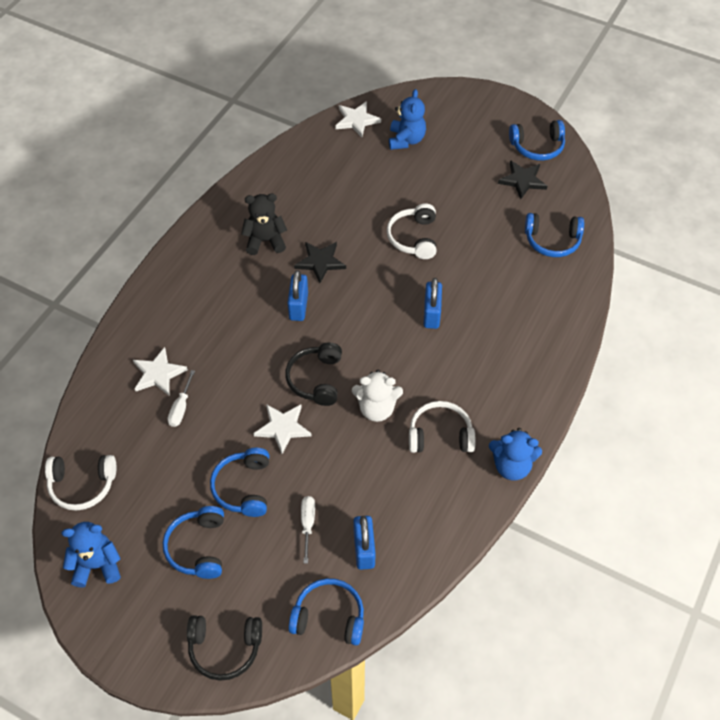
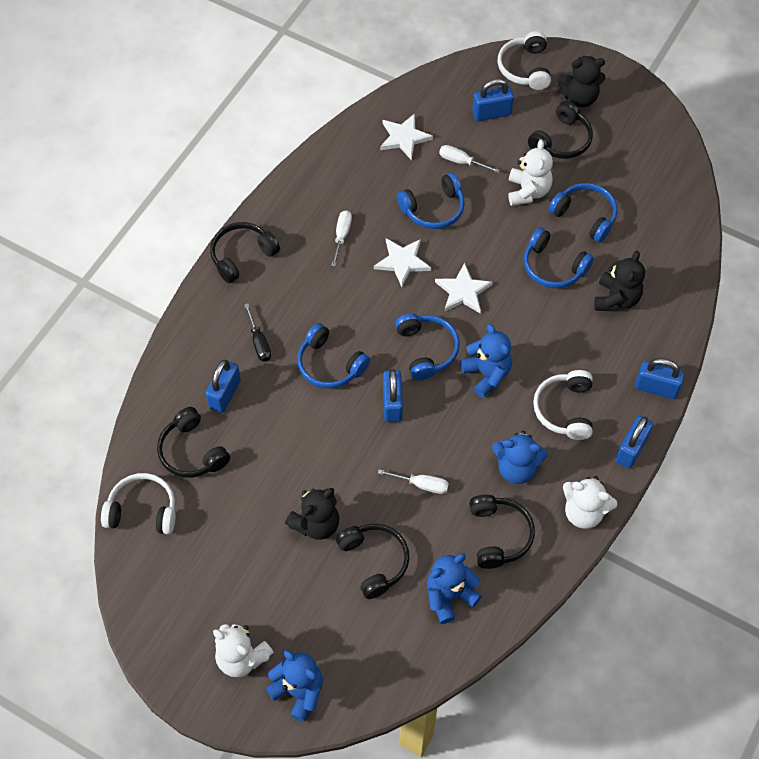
black headphones: [187,615,262,681] [285,343,342,406] = 2 -> [157,407,230,478] [210,222,280,283] [336,523,409,599] [469,495,535,569] [528,101,593,159] = 5
black screwdriver: none = 0 -> [244,303,271,362] = 1
black star: [294,242,346,283] [498,160,547,199] = 2 -> none = 0
black teddy bear: [241,194,287,255] = 1 -> [285,488,340,540] [558,55,605,107] [594,251,645,311] = 3
blue padlock: [287,270,308,321] [353,516,376,570] [423,278,442,329] = 3 -> [206,360,241,413] [383,369,403,422] [472,79,514,121] [616,416,653,469] [635,358,684,399] = 5
blue teddy bear: [62,522,121,588] [389,89,426,150] [489,428,542,481] = 3 -> [266,650,323,722] [427,553,482,624] [460,324,512,398] [492,430,548,484] = 4
white screwdriver: [167,370,195,427] [301,496,315,563] = 2 -> [331,210,352,267] [378,469,449,494] [439,145,499,173] = 3
white teddy bear: [352,370,403,422] = 1 -> [213,624,274,677] [508,140,553,206] [563,476,618,529] = 3

